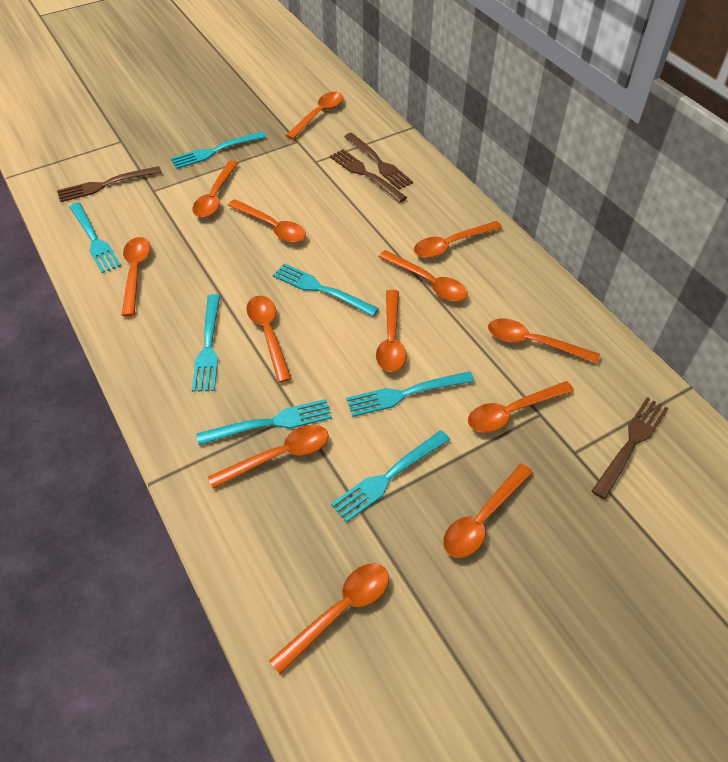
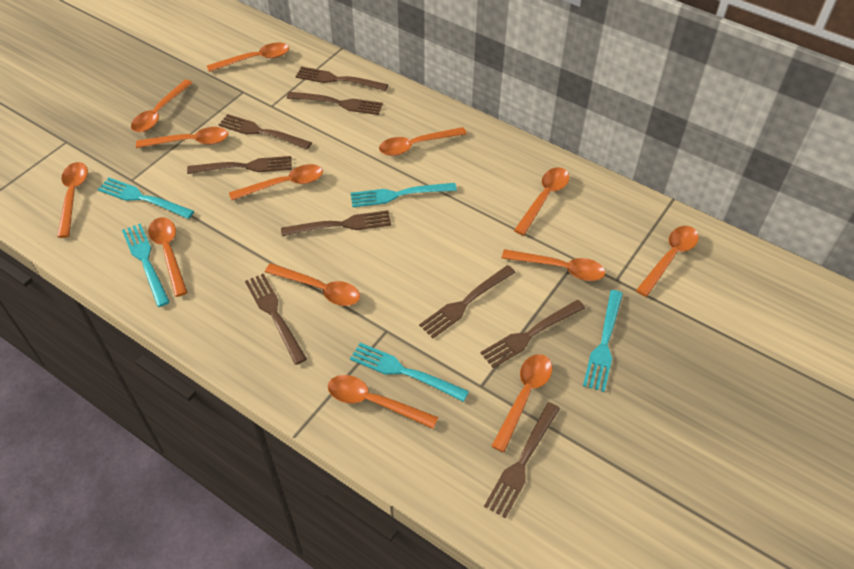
brown fork: [57,166,162,202] [330,149,407,203] [344,133,413,189] [592,397,669,499] = 4 -> [187,156,292,174] [218,114,312,149] [245,273,307,365] [281,210,391,236] [287,92,383,115] [296,66,388,91] [419,265,516,338] [480,300,585,368] [484,402,560,518] = 9
turquoise fork: [69,203,121,273] [171,131,266,169] [192,294,220,392] [196,399,332,445] [273,263,379,316] [331,430,450,522] [346,371,475,417] = 7 -> [97,178,194,219] [122,223,170,307] [350,183,457,207] [350,343,469,402] [583,290,623,392] = 5

